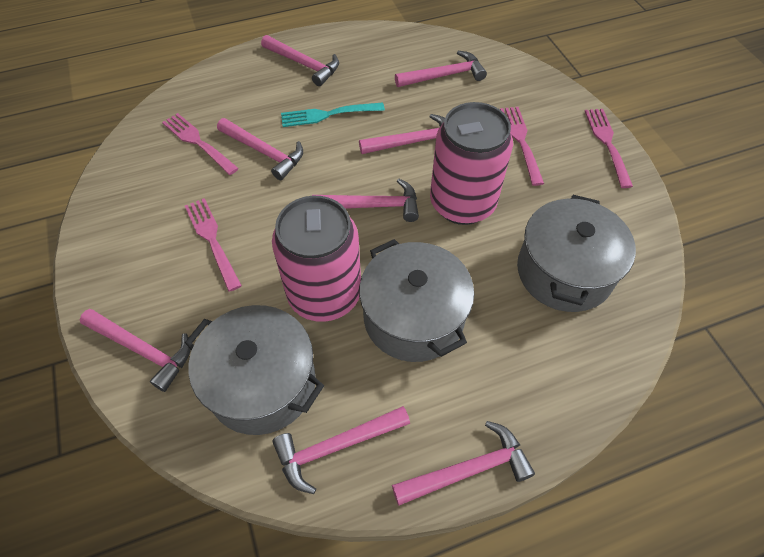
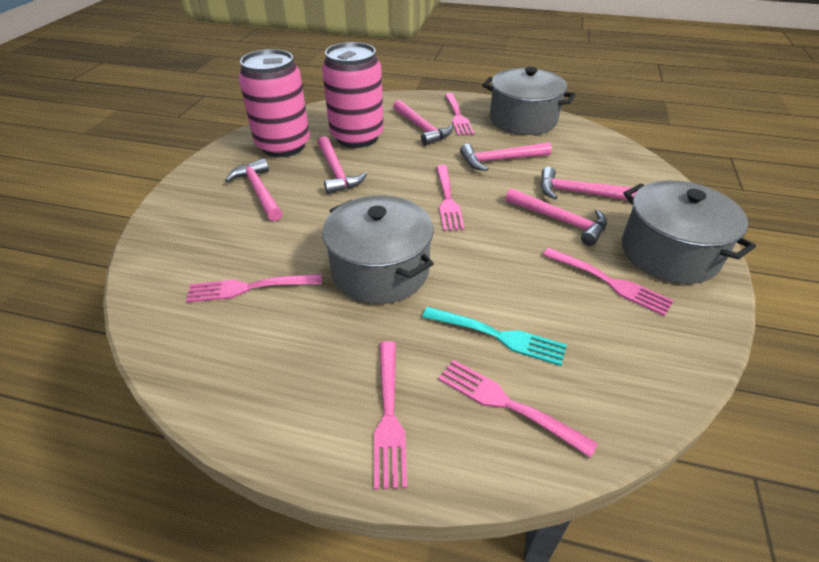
pink fork: [162,113,239,175] [185,198,242,292] [500,107,544,186] [585,109,633,188] = 4 -> [186,274,322,303] [374,341,407,490] [436,165,465,231] [438,360,598,458] [445,93,474,136] [543,248,674,316] = 6
pink hammer: [80,309,191,392] [217,118,303,180] [261,35,339,86] [272,406,410,494] [312,179,419,222] [359,114,445,154] [392,421,535,505] [395,51,487,87] = 8 -> [225,158,282,221] [318,136,367,194] [393,100,453,145] [460,142,552,171] [505,188,607,246] [541,167,637,201] = 6

